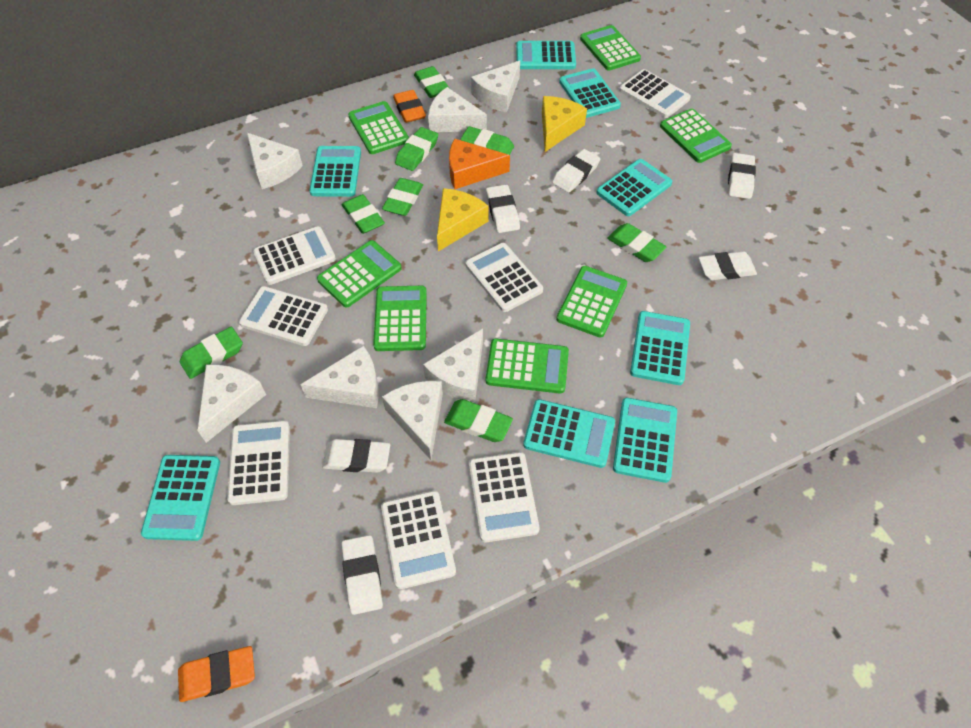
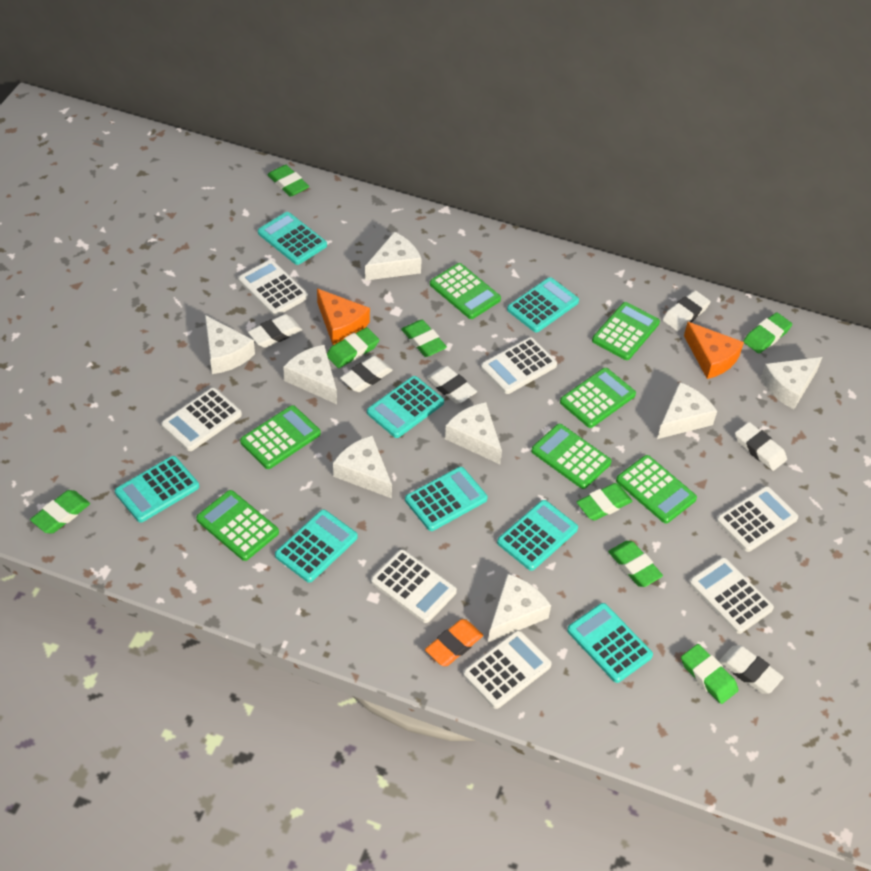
orange cheese: [449,139,510,189] = 1 -> [317,289,370,345] [684,322,744,379] = 2
orange eraser: [178,646,255,702] [393,90,426,123] = 2 -> [425,619,483,666] = 1
white cheese: [197,365,266,443] [247,133,303,189] [300,346,379,408] [382,381,443,460] [423,329,483,403] [428,87,487,132] [471,60,520,113] = 7 -> [205,315,255,374] [283,345,337,404] [333,436,392,498] [365,232,422,281] [445,402,502,464] [488,574,551,643] [657,382,717,439] [761,357,822,409] = 8
yellow cheese: [437,188,488,251] [542,96,587,152] = 2 -> none = 0

